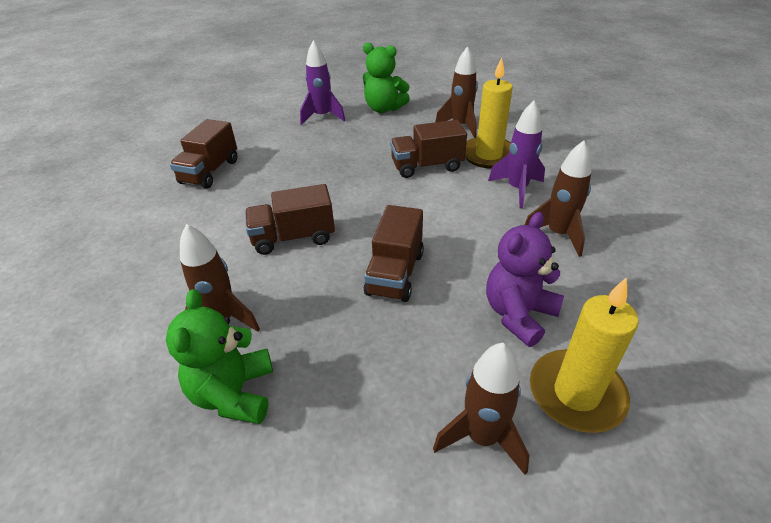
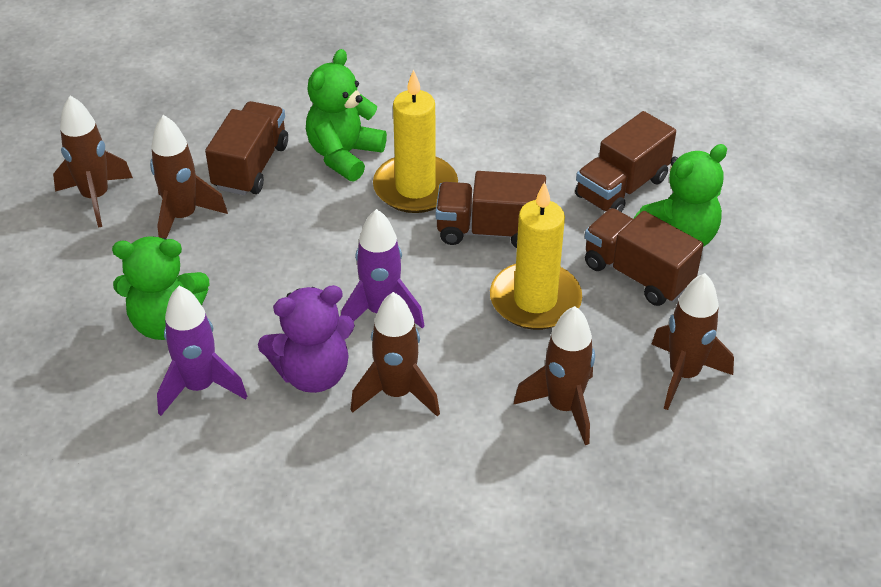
brown rocket: [180,224,260,332] [433,343,530,475] [435,46,478,138] [525,141,592,257] = 4 -> [53,96,133,228] [150,115,228,239] [350,292,440,417] [513,306,595,445] [652,273,734,410] = 5
green teddy bear: [166,289,273,424] [363,43,410,113] = 2 -> [112,236,210,340] [306,49,387,181] [633,144,727,247] = 3

